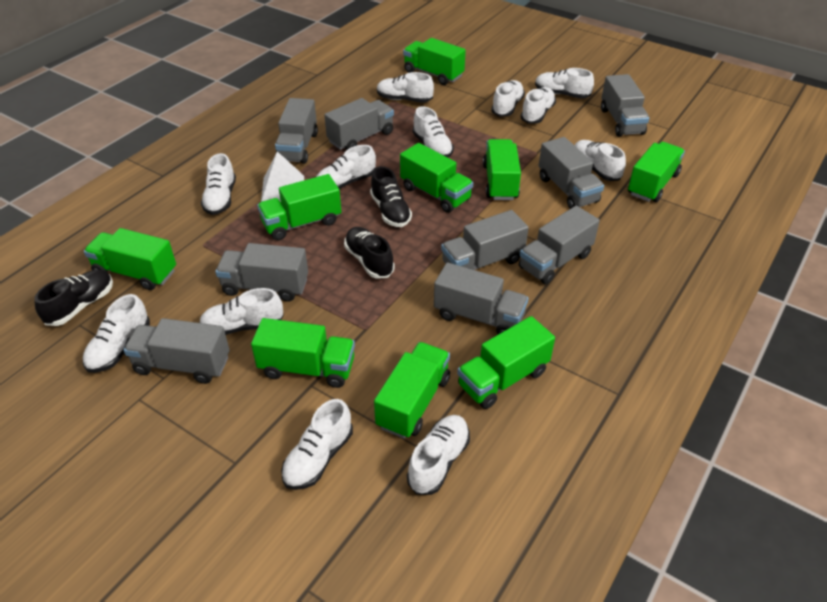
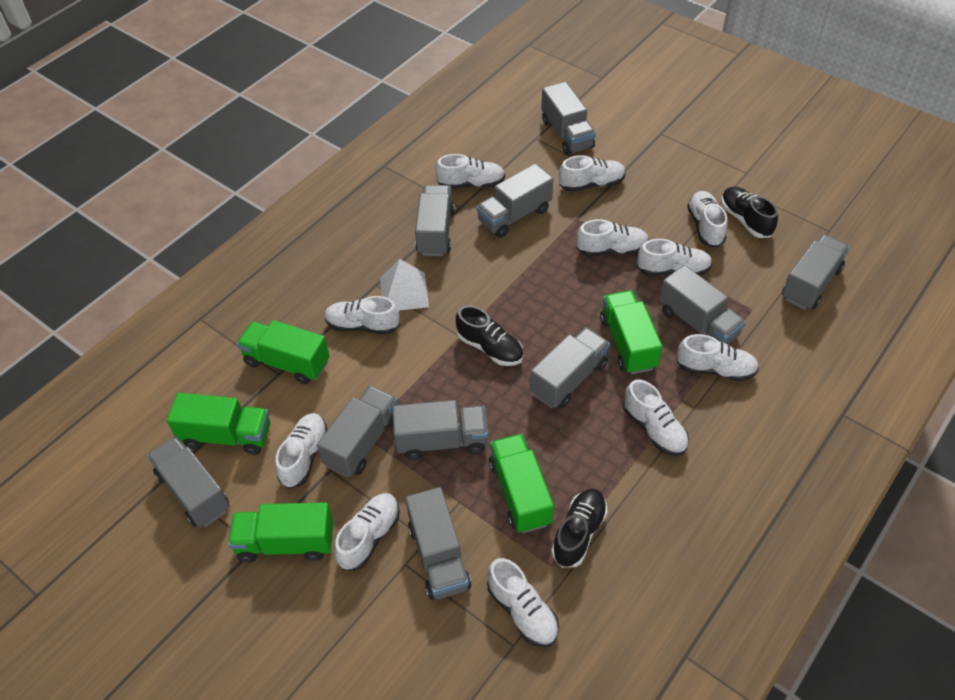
green truck: [84,228,176,290] [251,318,355,388] [257,174,341,240] [374,342,450,439] [400,143,473,213] [403,38,466,85] [457,316,555,409] [483,139,521,200] [628,142,685,202] = 9 -> [167,393,270,455] [228,502,333,562] [237,320,330,384] [489,434,554,533] [600,290,662,374] = 5
grey truck: [124,318,230,384] [215,243,308,302] [275,98,318,164] [324,98,394,150] [434,262,529,334] [441,210,529,270] [519,206,600,284] [538,137,604,209] [601,74,649,137] = 9 -> [147,436,230,528] [317,385,398,477] [392,400,488,460] [405,487,471,600] [415,185,455,256] [476,164,553,238] [530,327,610,408] [541,82,596,155] [659,265,746,344] [782,235,849,310] = 10
white shoe: [83,294,150,373] [199,288,284,335] [201,153,236,215] [281,399,353,490] [316,145,376,189] [377,72,434,103] [407,415,470,495] [413,106,454,157] [491,80,525,117] [521,87,556,124] [535,68,594,99] [574,140,626,181] = 12 -> [275,413,327,489] [324,296,400,334] [334,493,400,570] [435,154,505,189] [487,558,559,647] [559,155,626,192] [576,219,649,256] [623,380,689,456] [637,239,712,276] [676,334,759,381] [687,191,728,248] = 11

